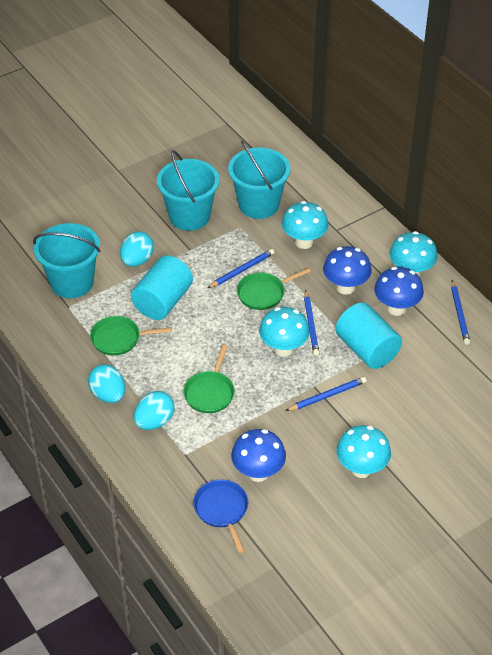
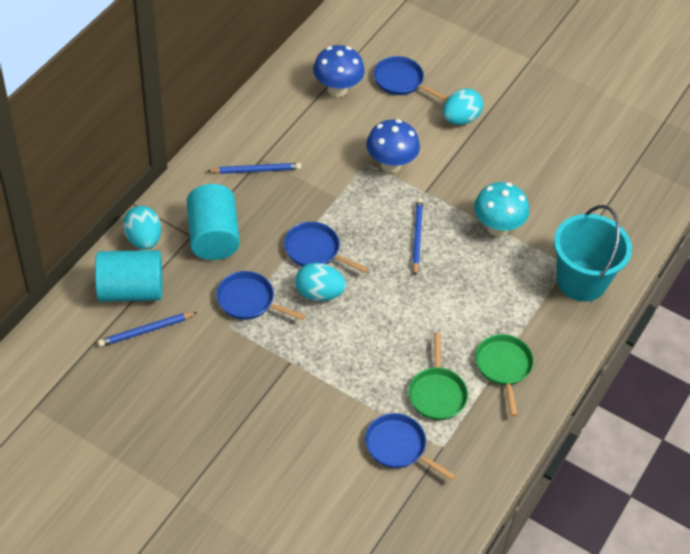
blue mushroom: [231,429,286,482] [323,246,372,295] [374,267,424,316] = 3 -> [313,45,365,97] [366,119,420,173] = 2
blue pan: [193,479,248,554] = 1 -> [216,271,306,320] [284,222,368,273] [365,413,456,480] [374,56,448,101] = 4
blue pencil: [208,249,275,288] [286,377,366,411] [304,290,319,356] [451,280,470,345] = 4 -> [98,312,198,347] [207,163,301,174] [412,198,423,275] = 3
green pan: [90,316,172,356] [183,344,235,413] [237,268,311,310] = 3 -> [408,333,468,420] [475,334,534,416] = 2
turquoise bucket: [33,223,101,298] [157,150,220,231] [228,141,290,219] = 3 -> [554,205,632,302] = 1
turquoise mushroom: [259,307,310,357] [282,201,329,249] [336,425,391,478] [390,231,438,277] = 4 -> [474,182,529,236] = 1

